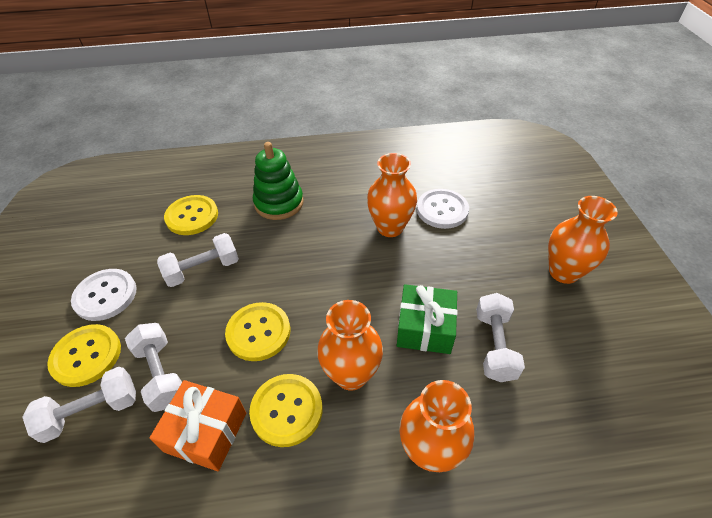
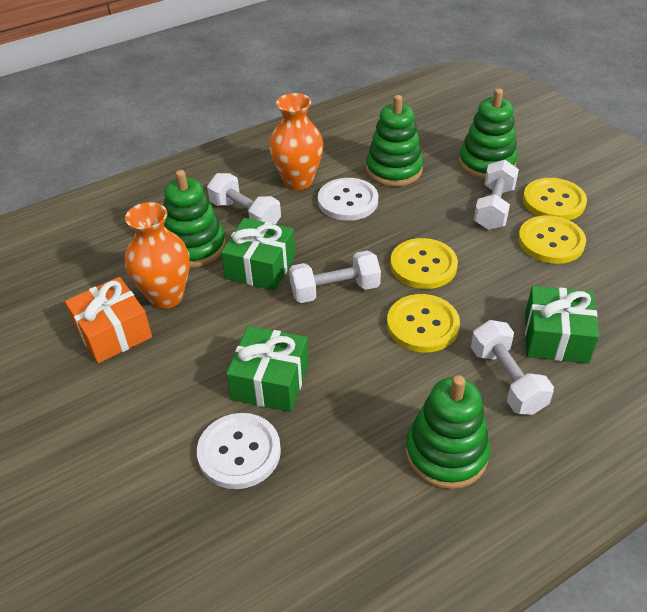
green gift: [397,284,458,354] = 1 -> [221,218,295,291] [226,326,309,412] [525,286,599,364] = 3
green stacking toy: [253,142,304,220] = 1 -> [164,170,226,268] [366,95,423,187] [406,375,490,489] [459,88,518,180] = 4
orange vase: [317,300,383,391] [367,153,417,237] [399,380,474,472] [548,196,618,284] = 4 -> [125,202,190,309] [269,93,323,190] = 2

